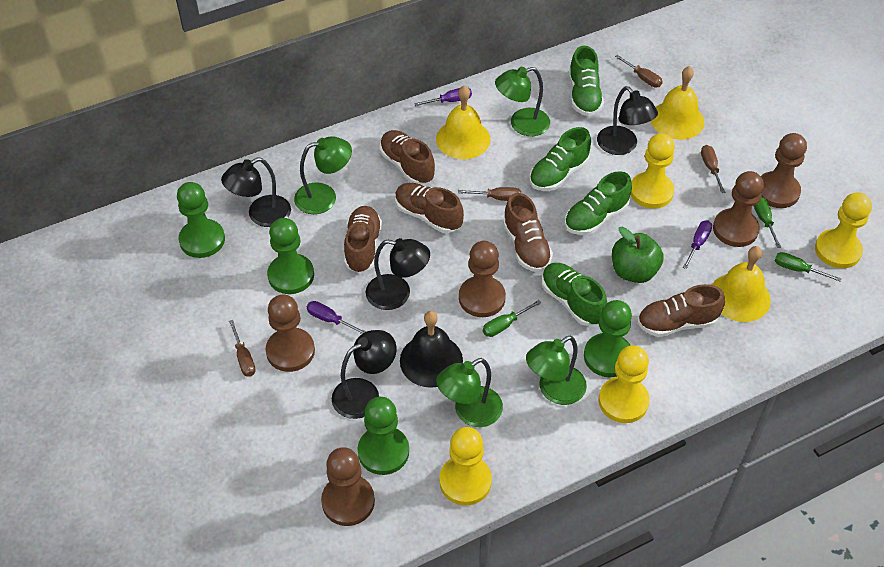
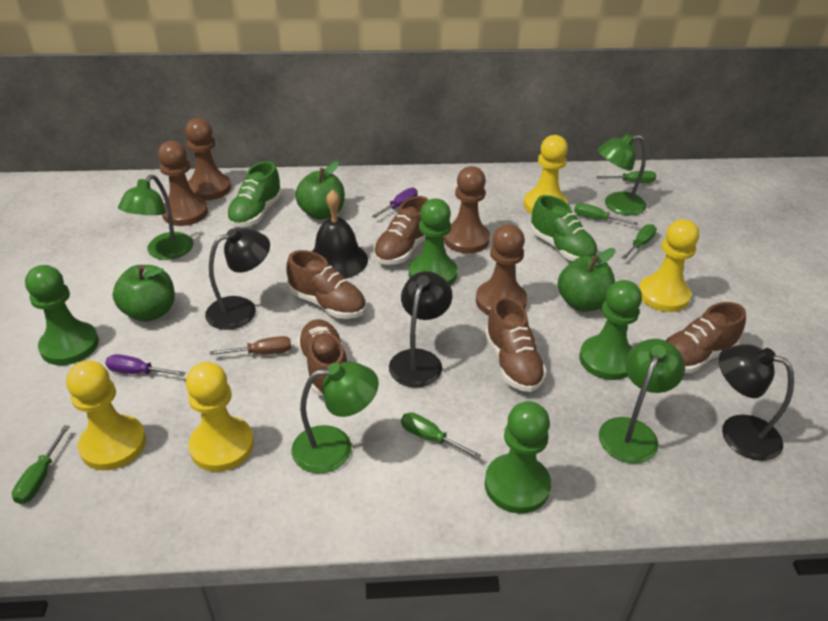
black lamp: [221,158,291,227] [332,330,397,419] [366,238,430,310] [597,86,658,155] = 4 -> [205,228,270,330] [389,271,452,388] [719,344,794,461] = 3
brown pawn: [266,295,315,372] [321,447,375,526] [459,241,506,317] [713,171,764,247] [761,133,807,208] = 5 -> [158,141,208,226] [185,118,231,200] [444,166,490,253] [476,224,527,315] = 4
brown screwdriver: [229,320,256,377] [458,187,521,201] [615,55,663,87] [701,145,725,193] = 4 -> [210,336,291,355] = 1
green apple: [612,227,664,283] = 1 -> [112,265,175,322] [295,161,345,220] [557,248,615,312] = 3
green screwdriver: [483,300,541,337] [754,197,781,248] [775,252,842,282] = 3 -> [12,425,70,504] [401,412,482,459] [574,203,638,225] [596,171,656,183] [621,224,657,260] = 5
green shoe: [529,127,591,191] [541,263,607,326] [565,171,632,235] [569,45,604,116] = 4 -> [226,161,282,227] [531,195,598,261] = 2
purple screwdriver: [307,301,366,334] [414,88,472,106] [683,220,712,269] = 3 -> [105,354,186,376] [372,188,418,218] = 2
yellow bell: [436,86,490,159] [651,66,704,140] [712,246,771,322] = 3 -> none = 0

